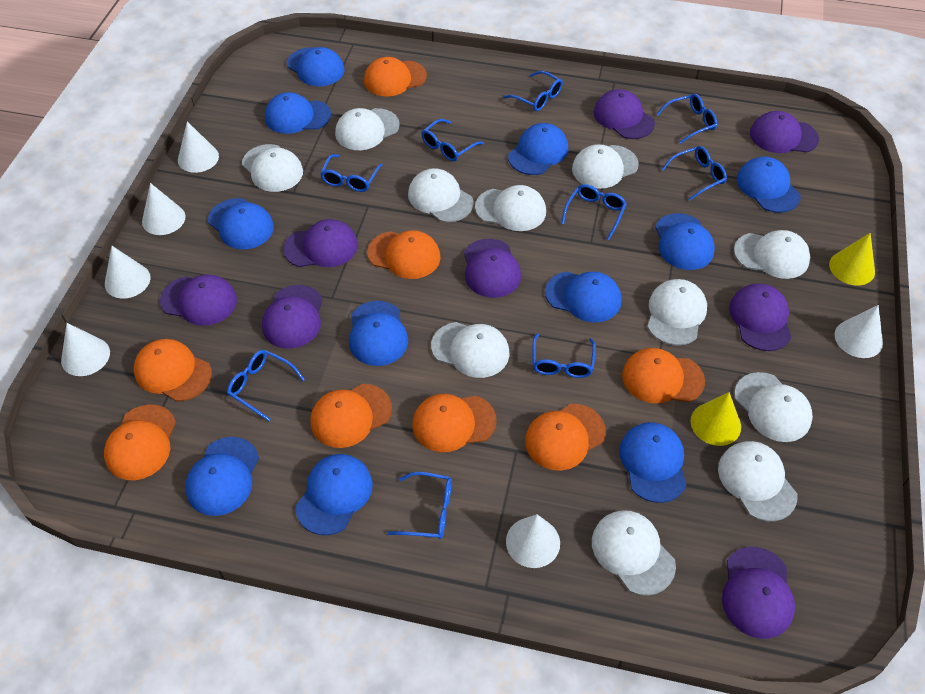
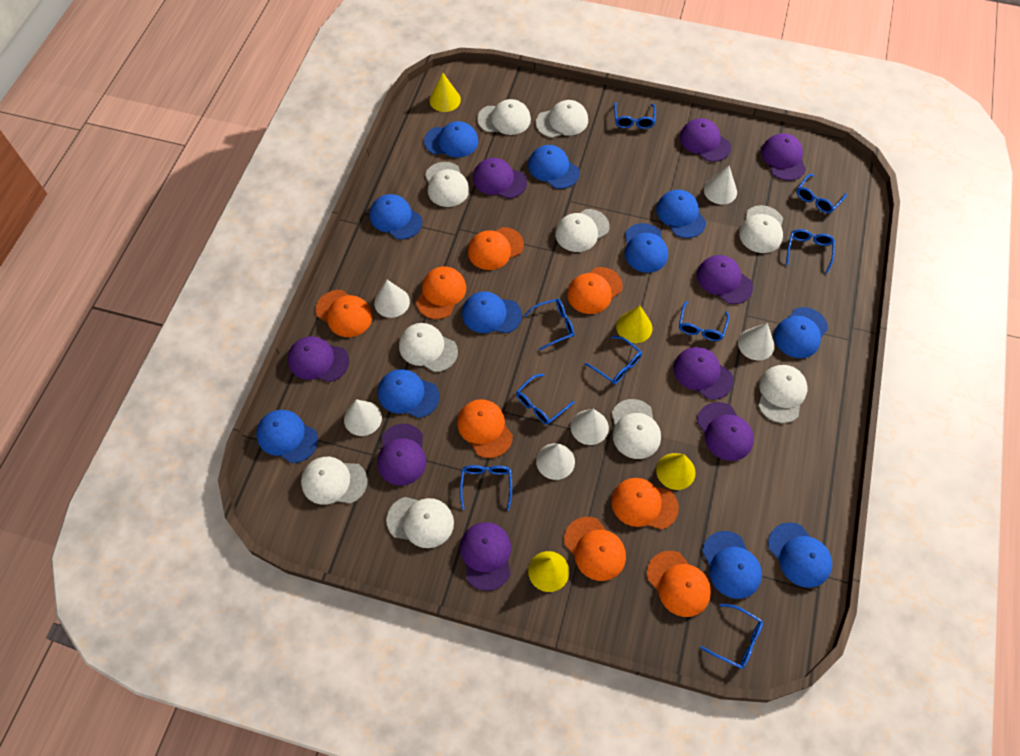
purple cap: [160,275,237,326] [262,285,323,349] [283,219,358,267] [464,239,521,298] [594,89,655,139] [722,547,795,639] [729,284,791,351] [750,111,819,153] = 8 -> [288,336,349,382] [377,424,426,486] [460,522,511,591] [473,158,527,199] [674,347,734,400] [680,118,731,162] [697,255,753,304] [697,402,754,461] [761,133,806,181] = 9
white cap: [242,144,303,192] [335,108,400,150] [408,168,474,222] [431,322,509,378] [475,185,546,231] [572,144,639,189] [592,510,676,596] [647,279,707,346] [718,441,797,521] [734,230,810,279] [734,372,813,442] = 11 -> [301,457,368,505] [386,497,454,548] [399,323,458,372] [425,162,469,207] [477,99,531,135] [536,100,588,138] [555,209,609,252] [612,399,661,459] [739,205,783,253] [758,365,808,423] = 10
yellow cone: [691,392,741,446] [829,233,875,285] = 2 -> [429,72,461,112] [528,551,569,592] [616,306,652,343] [656,453,696,490] = 4

